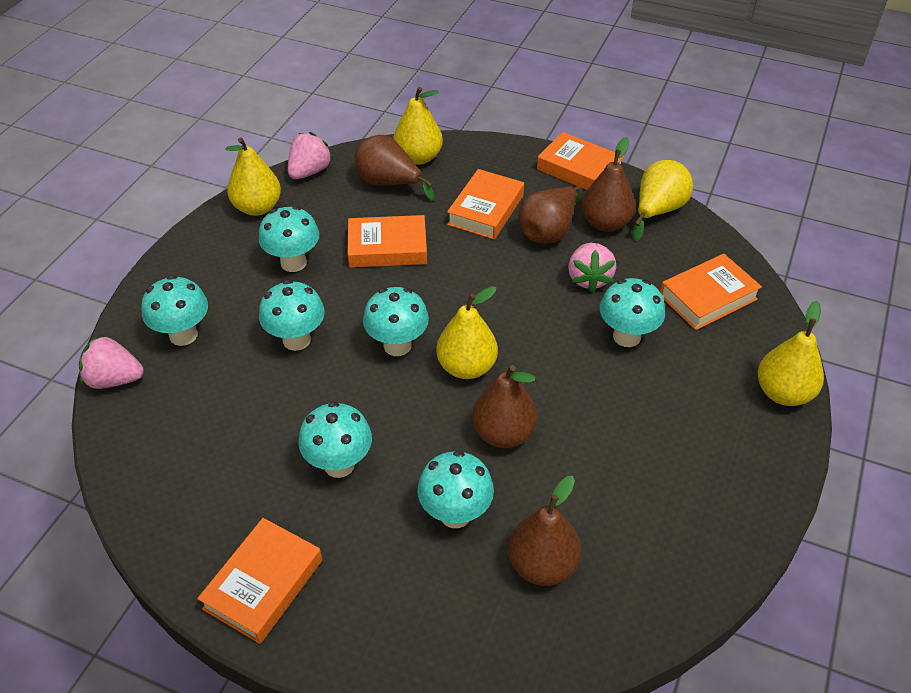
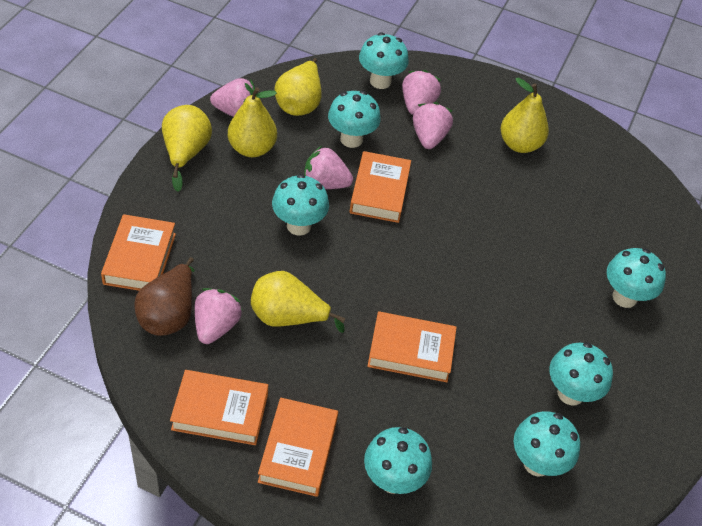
brown pear: [354,135,435,201] [472,365,537,448] [508,476,581,586] [519,186,581,244] [582,137,636,232] = 5 -> [134,257,195,336] = 1
pink strawberry: [79,335,144,389] [288,132,333,179] [568,243,616,292] = 3 -> [195,288,243,344] [210,78,255,117] [304,146,353,189] [402,70,441,115] [413,102,453,149] = 5

